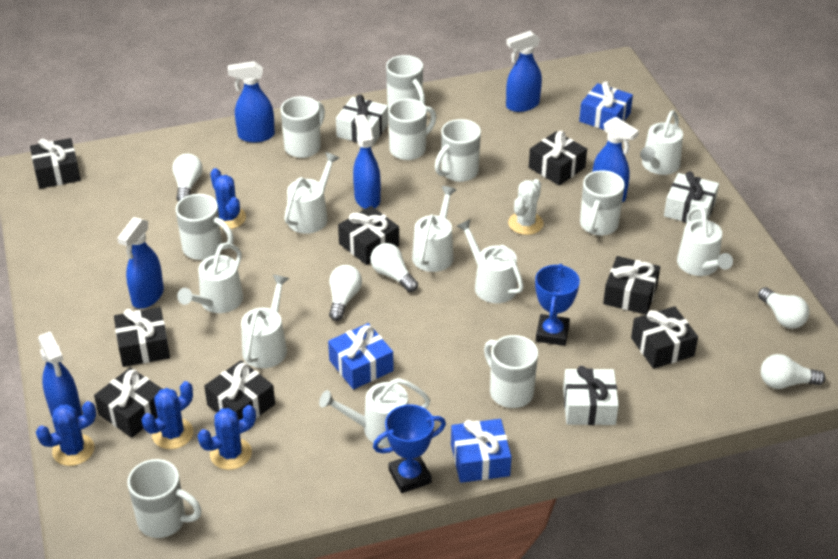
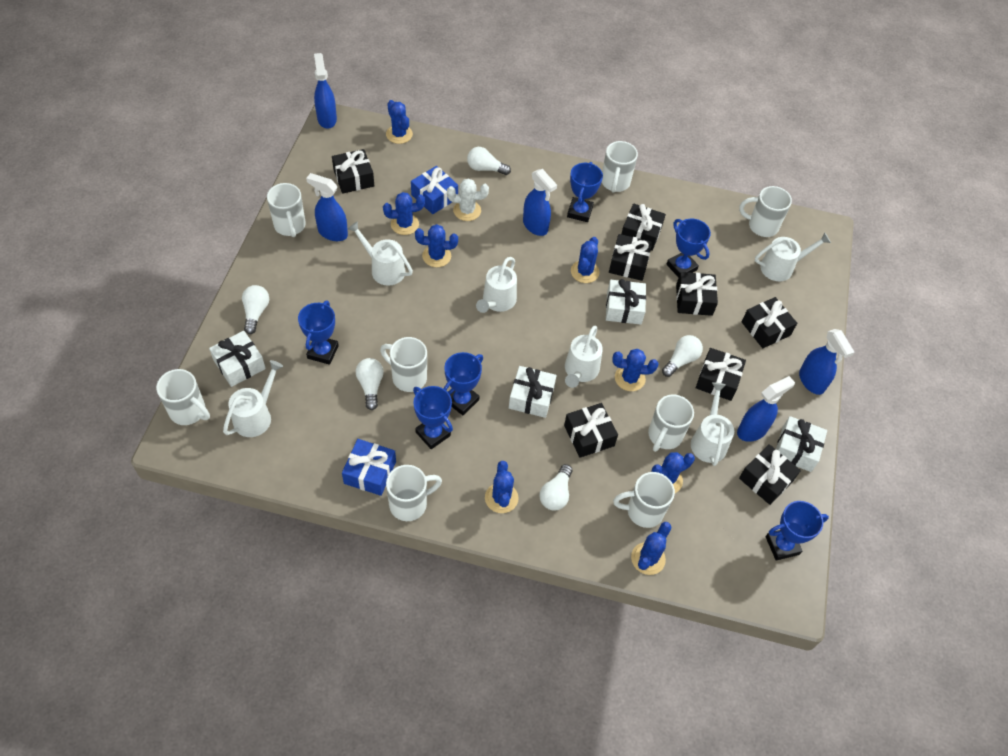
blue cactus: [36,401,96,466] [142,381,193,449] [198,405,256,470] [210,168,246,229] = 4 -> [383,192,425,235] [386,100,413,144] [415,224,458,267] [485,461,519,513] [571,237,600,283] [612,349,658,391] [631,522,672,575] [651,452,695,493] = 8
blue gift: [328,323,394,389] [451,419,512,483] [579,81,633,130] = 3 -> [342,439,396,496] [411,166,458,214] = 2
blue spray bottle: [38,331,82,418] [117,217,164,309] [228,61,275,142] [353,114,381,209] [506,31,542,112] [593,117,639,202] = 6 -> [306,173,348,241] [314,53,337,129] [523,169,557,236] [737,376,795,442] [799,329,855,395] = 5
blue trophy: [373,404,446,493] [535,264,580,346] = 2 -> [298,301,339,365] [413,386,453,449] [444,352,483,415] [567,162,603,222] [666,219,711,278] [766,501,829,561] = 6
white gift: [336,95,388,145] [563,366,619,425] [664,171,719,223] = 3 -> [209,331,266,387] [509,366,557,418] [606,279,646,325] [776,416,827,472] = 4
white watering can: [177,243,243,313] [241,275,289,368] [284,152,339,234] [319,378,430,446] [412,186,457,272] [456,219,524,303] [640,110,683,175] [677,206,733,276] = 8 -> [223,360,283,437] [348,221,413,286] [476,257,517,313] [565,326,603,388] [691,383,734,466] [755,232,831,281] = 6

